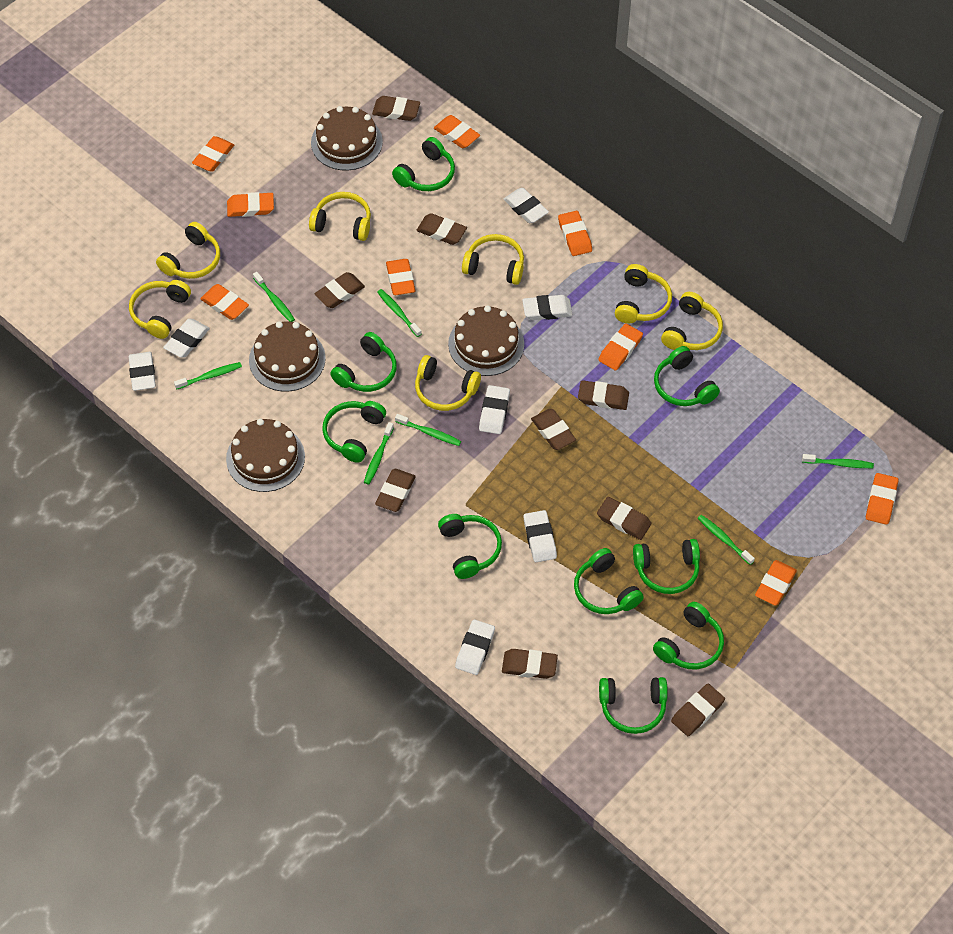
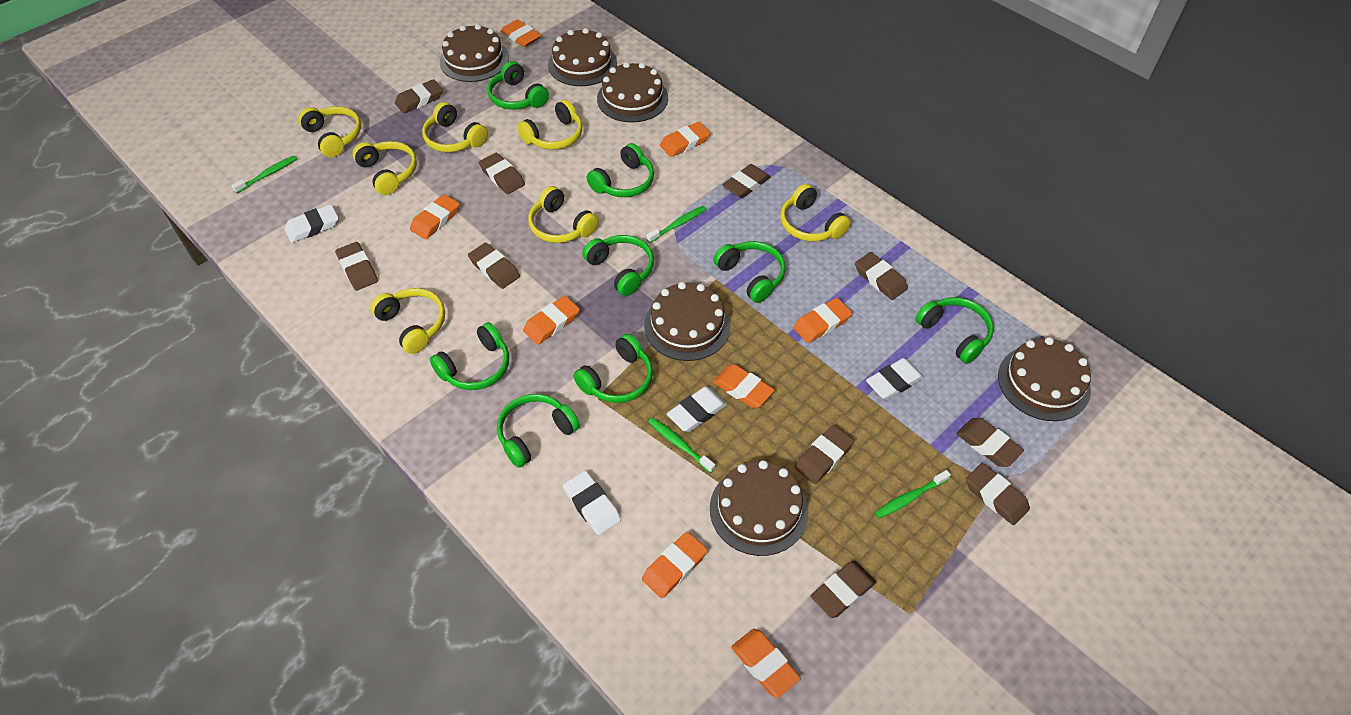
brown cake: [226,419,305,492] [249,321,326,391] [311,106,383,171] [448,305,524,376] = 4 -> [439,24,509,82] [548,28,617,86] [597,62,668,123] [644,282,731,361] [710,460,809,556] [998,337,1091,421] = 6
brown eraser: [315,272,365,308] [372,96,420,121] [375,469,416,512] [416,213,467,245] [502,649,558,679] [531,409,576,450] [578,380,629,410] [597,497,651,540] [671,684,725,736] = 9 -> [335,242,378,291] [395,79,443,113] [468,243,520,289] [479,153,525,194] [722,164,770,198] [794,425,854,484] [811,561,876,618] [855,252,908,300] [956,418,1024,467] [966,463,1030,525] = 10
green headphones: [323,401,386,463] [330,332,397,392] [392,137,455,191] [438,514,502,579] [574,548,644,614] [599,677,668,734] [633,539,700,594] [653,602,724,669] [654,346,720,406] = 9 -> [430,322,509,390] [487,61,549,109] [497,394,580,468] [573,334,653,403] [583,235,654,296] [587,143,654,197] [713,241,786,303] [915,297,994,364] = 8
green toothbrush: [174,362,242,389] [253,272,295,322] [364,422,394,484] [377,289,422,337] [395,414,461,446] [698,515,755,565] [802,454,874,468] = 7 -> [231,155,297,193] [646,206,706,243] [649,417,715,473] [875,470,951,518] = 4
orange eraser: [192,136,234,172] [200,284,249,320] [227,192,274,217] [386,259,415,295] [434,115,480,148] [558,211,592,256] [598,323,643,371] [755,560,797,606] [866,473,898,525] = 9 -> [410,194,459,239] [501,19,541,47] [523,296,580,345] [642,532,707,598] [660,122,710,157] [713,364,774,408] [731,629,801,698] [793,298,852,343] = 8
white eraser: [129,352,156,391] [163,319,210,358] [455,619,495,675] [479,385,510,434] [503,188,549,223] [522,295,573,320] [523,510,557,562] = 7 -> [285,204,338,243] [563,471,621,535] [667,387,727,432] [866,358,924,400] = 4

